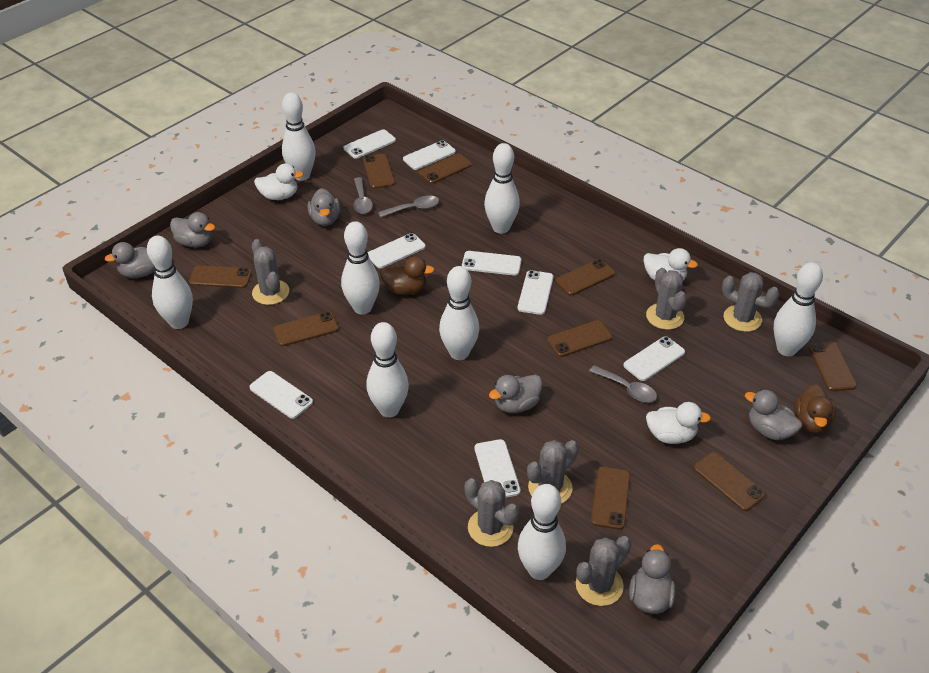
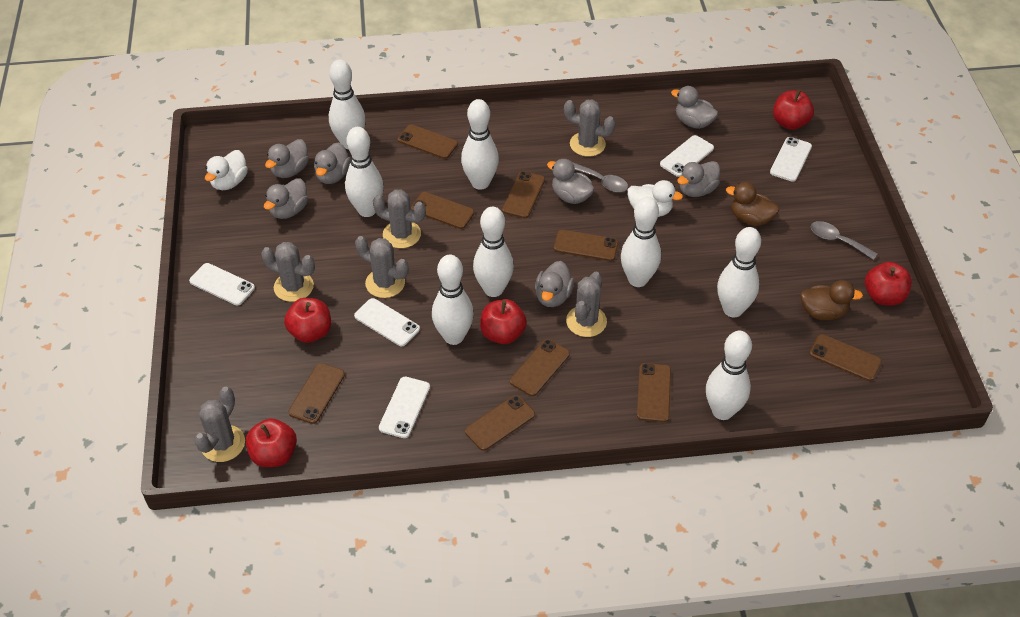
grey duck: [104,242,155,278] [170,212,215,247] [308,188,340,226] [489,375,542,413] [629,544,676,614] [745,389,802,440] = 6 -> [264,178,308,219] [265,139,309,178] [314,142,350,184] [535,261,574,307] [547,159,594,204] [671,86,718,129] [677,161,720,197] = 7
grey spoon: [353,177,373,214] [378,196,439,218] [589,365,657,402] = 3 -> [572,162,628,192] [811,221,877,260] = 2
red apple: none = 0 -> [246,418,297,467] [284,298,331,343] [480,299,527,344] [773,89,814,130] [865,262,912,306] = 5
white duck: [254,163,304,200] [644,248,698,280] [646,402,711,444] = 3 -> [205,150,248,190] [627,180,683,217] = 2
white phone: [249,371,313,419] [344,129,396,159] [367,233,426,268] [403,140,456,170] [462,251,522,276] [475,439,521,498] [517,270,553,315] [623,336,685,381] = 8 -> [189,263,255,306] [354,298,420,346] [379,377,430,438] [660,135,714,177] [770,137,812,182] = 5

